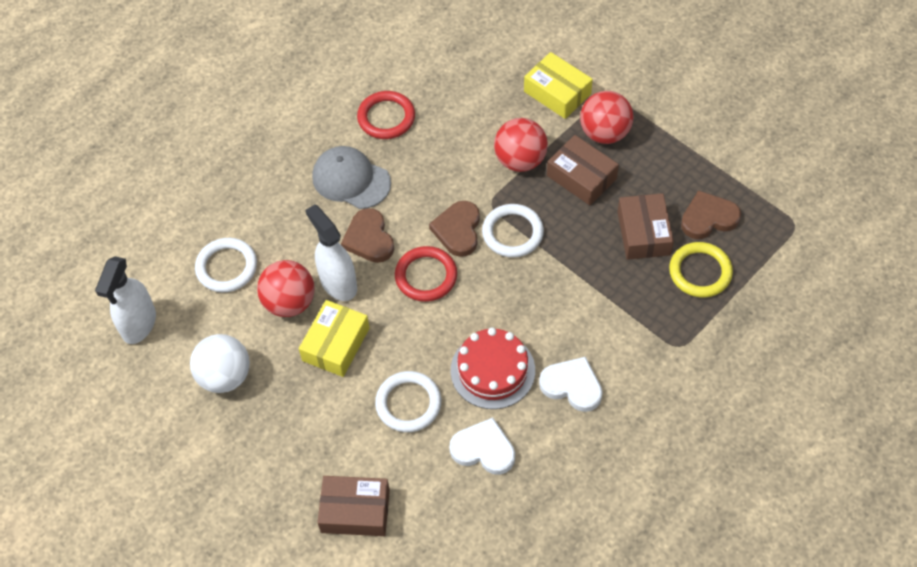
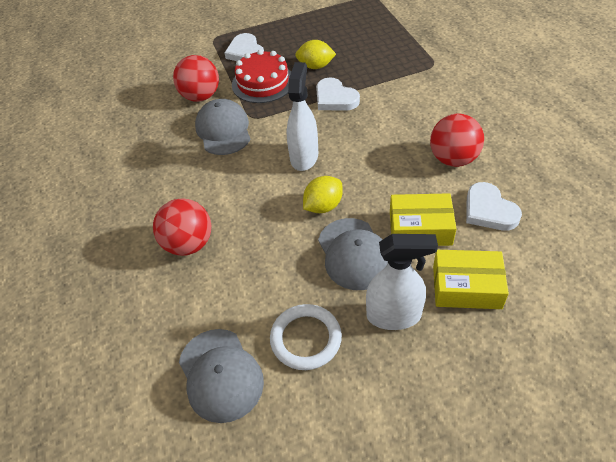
brown box: [317,476,390,536] [547,135,619,205] [617,193,674,260] = 3 -> none = 0
brown heart: [341,208,394,263] [429,201,480,257] [681,190,741,239] = 3 -> none = 0
grey cap: [312,146,391,209] = 1 -> [179,329,264,423] [195,99,251,155] [318,218,388,290] = 3
red ring: [357,91,415,139] [395,246,457,302] = 2 -> none = 0
white ball: [190,334,250,393] = 1 -> none = 0
white heart: [449,417,515,475] [539,357,603,412] = 2 -> [225,33,264,61] [316,77,360,111] [466,182,522,230] = 3
white ring: [195,238,257,292] [375,371,441,432] [482,204,544,257] = 3 -> [270,304,342,370] = 1
yellow lemon: none = 0 -> [295,40,336,69] [303,176,343,213] = 2
yellow ring: [669,242,733,298] = 1 -> none = 0

